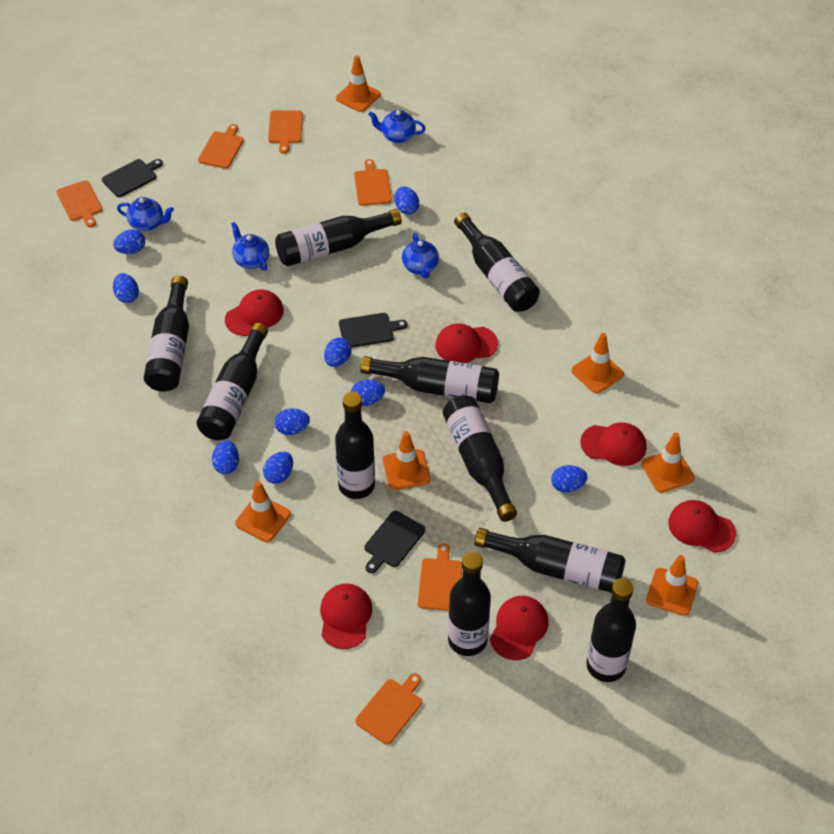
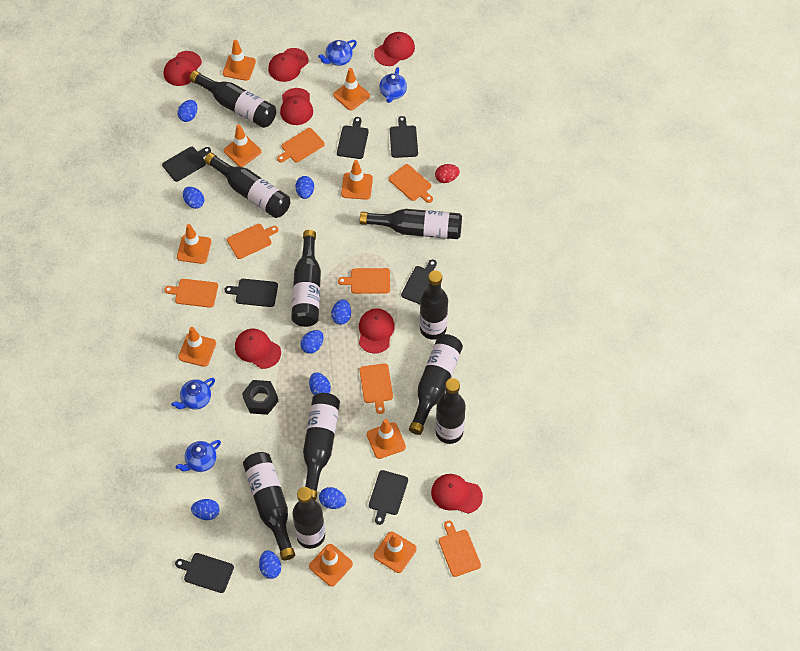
black cutting board: [102,159,163,197] [339,313,407,348] [364,511,425,573] = 3 -> [162,147,211,182] [175,553,234,593] [225,279,278,307] [337,117,369,159] [369,470,408,525] [390,116,418,158] [401,259,437,304] = 7
black nut: none = 0 -> [242,380,278,415] = 1
orange cutting board: [57,180,102,227] [198,124,244,169] [268,110,303,154] [354,159,392,206] [355,673,422,745] [418,543,462,611] = 6 -> [164,279,218,308] [227,224,278,259] [277,128,325,163] [338,268,390,294] [360,363,393,414] [389,164,433,203] [439,521,481,577] = 7
orange traffic cone: [235,481,291,542] [336,55,381,112] [383,431,430,490] [571,333,624,393] [641,433,695,493] [646,555,698,616] = 6 -> [177,224,211,264] [178,327,216,367] [223,40,256,81] [224,124,261,167] [309,544,353,586] [333,68,370,110] [341,160,373,200] [367,419,406,459] [374,531,417,573] = 9
red cap: [225,289,284,336] [320,583,372,649] [436,323,498,363] [490,596,548,660] [580,422,646,466] [668,500,736,553] = 6 -> [164,51,202,86] [235,329,281,369] [268,48,309,82] [280,88,313,125] [359,309,395,353] [374,32,415,66] [431,474,483,514] = 7
red egg: none = 0 -> [435,164,460,183] = 1

